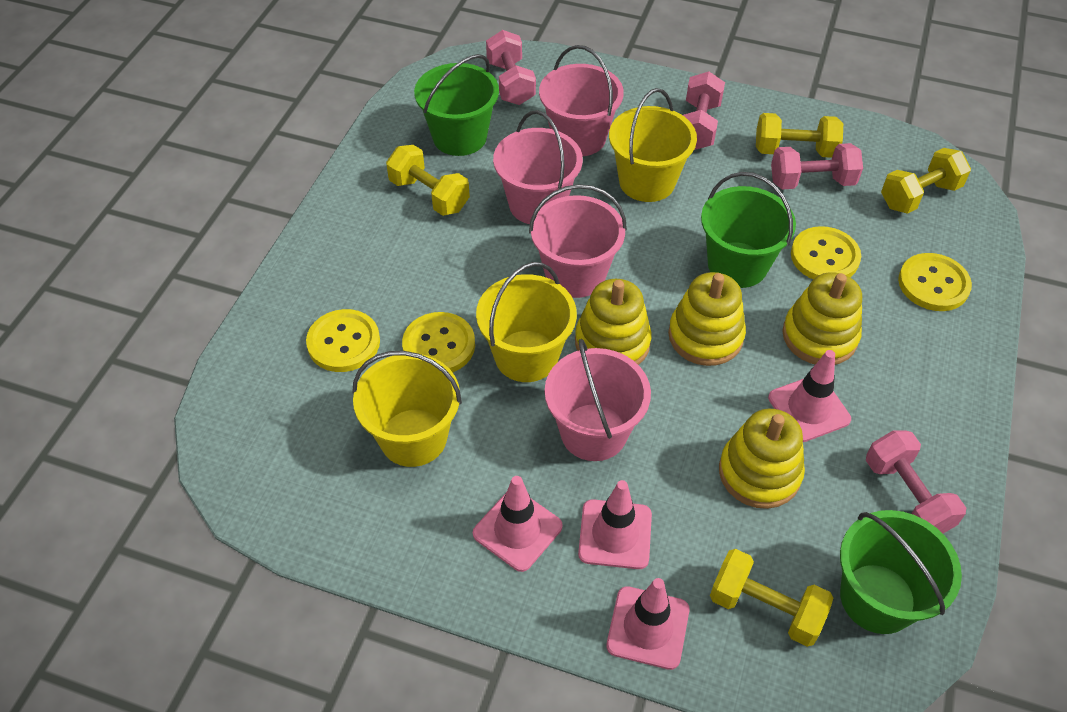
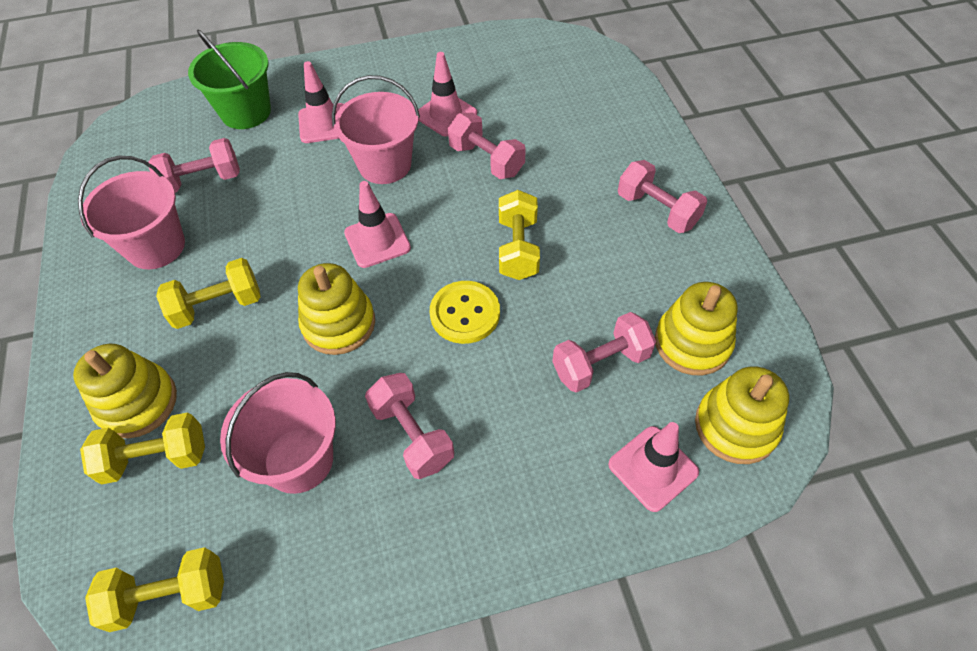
green bucket: [414,54,499,156] [701,172,796,288] [840,510,962,634] = 3 -> [188,30,271,129] = 1
pink bucket: [493,110,583,224] [529,184,627,298] [539,45,624,156] [545,339,651,461] = 4 -> [78,156,185,269] [220,372,336,494] [332,75,420,184] = 3
pink dumbbell: [486,30,536,105] [683,72,725,150] [771,143,863,189] [866,431,966,533] = 4 -> [148,138,240,192] [365,373,454,479] [448,112,526,179] [552,312,656,393] [618,160,707,233] = 5
yellow bucket: [352,351,462,467] [476,262,577,382] [609,88,697,202] = 3 -> none = 0
yellow button: [306,309,380,372] [402,312,475,373] [791,226,861,279] [898,253,972,311] = 4 -> [430,281,500,344] = 1

